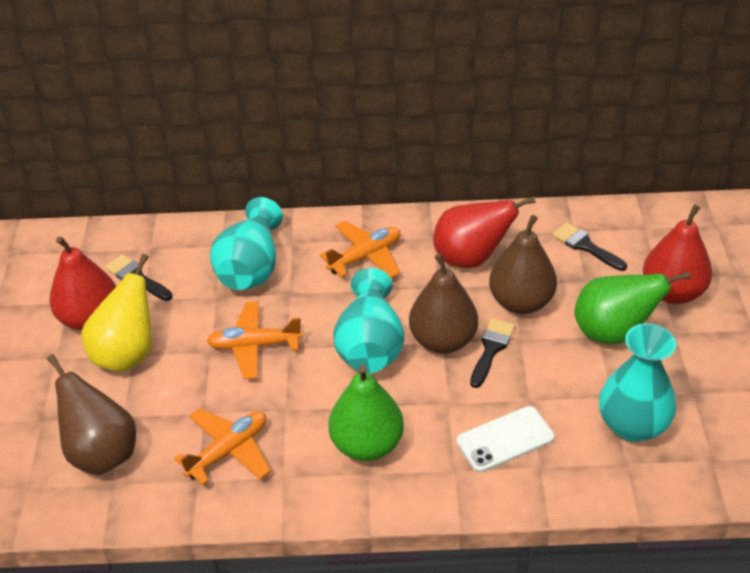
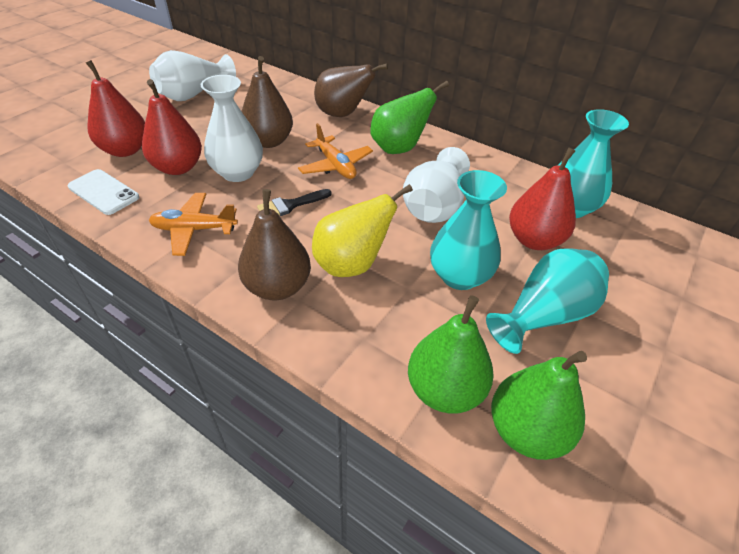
black brush: [105,254,173,301] [470,318,515,388] [552,222,627,271] = 3 -> [257,189,332,216] = 1
green pear: [329,365,404,461] [574,271,691,344] = 2 -> [370,81,449,154] [408,295,494,413] [491,351,587,460] = 3
orange plane: [174,408,271,485] [207,301,303,379] [320,221,400,278] = 3 -> [149,193,238,256] [298,123,373,179] = 2
white vase: none = 0 -> [149,50,236,101] [201,75,263,182] [403,147,470,223] = 3

